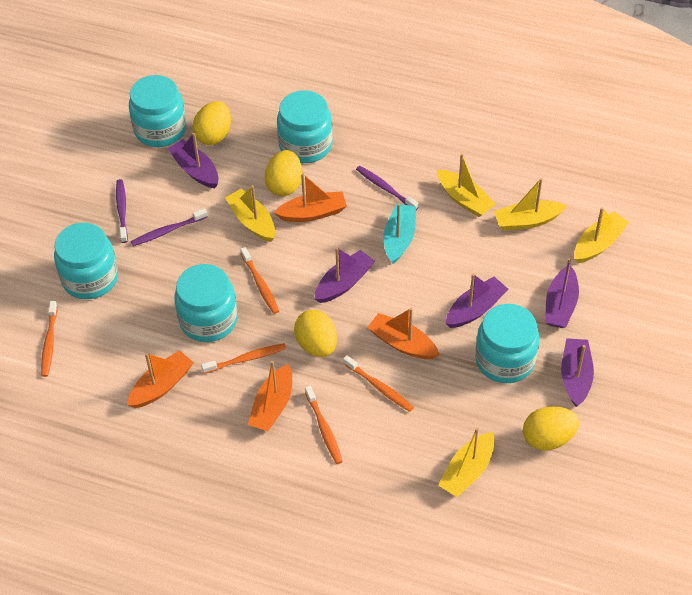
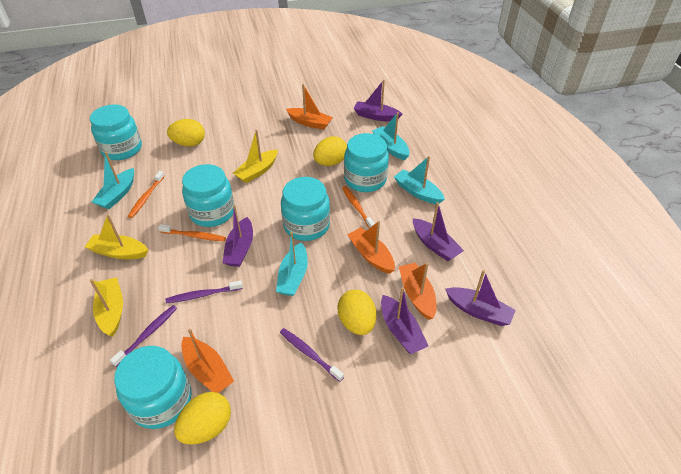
orange toothbrush: [41,301,58,377] [201,343,287,374] [240,247,279,314] [305,386,343,464] [343,355,414,412] = 5 -> [128,171,165,218] [158,224,226,242] [342,186,375,228] = 3
turquoise boat: [383,203,416,264] = 1 -> [92,152,134,209] [276,232,308,296] [372,112,410,160] [394,156,445,204] = 4
yellow boat: [225,185,275,242] [437,153,496,217] [438,428,495,497] [494,178,567,231] [574,207,629,263] = 5 -> [85,214,148,259] [90,277,123,337] [233,130,278,183] = 3

